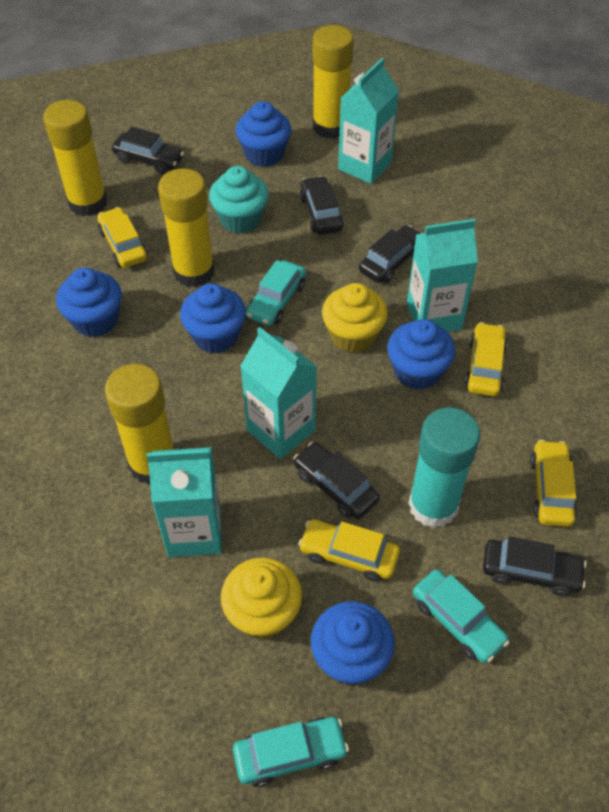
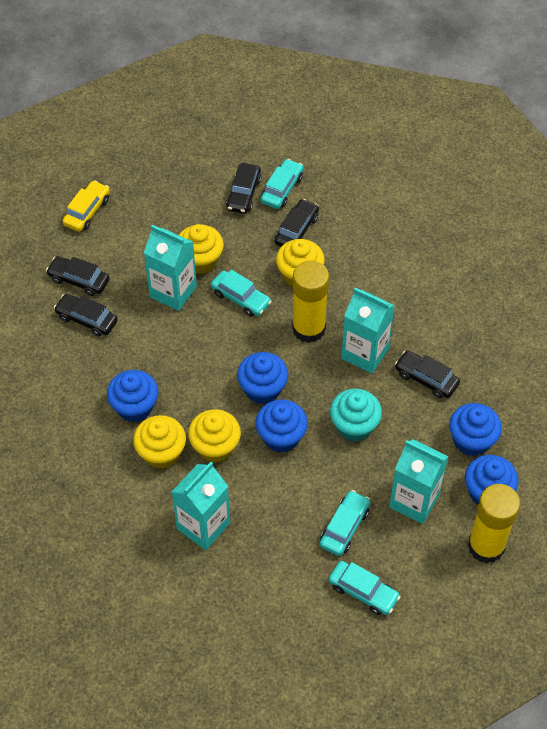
turquoise car: [233,717,349,787] [246,260,306,326] [413,569,510,663] = 3 -> [211,270,272,317] [261,159,303,209] [320,490,370,556] [329,561,401,615] = 4
turquoise glue stick: [408,407,480,528] = 1 -> none = 0
yellow car: [97,207,148,268] [298,519,400,582] [465,322,508,396] [530,440,577,527] = 4 -> [62,180,110,232] = 1
yellow cupcake: [221,557,302,639] [322,283,388,353] = 2 -> [133,415,186,469] [179,224,224,274] [188,409,241,463] [276,239,325,288] = 4
yellow glue stick: [43,100,108,216] [105,364,175,485] [158,169,215,287] [313,25,354,139] = 4 -> [292,261,329,343] [468,484,520,564] = 2

